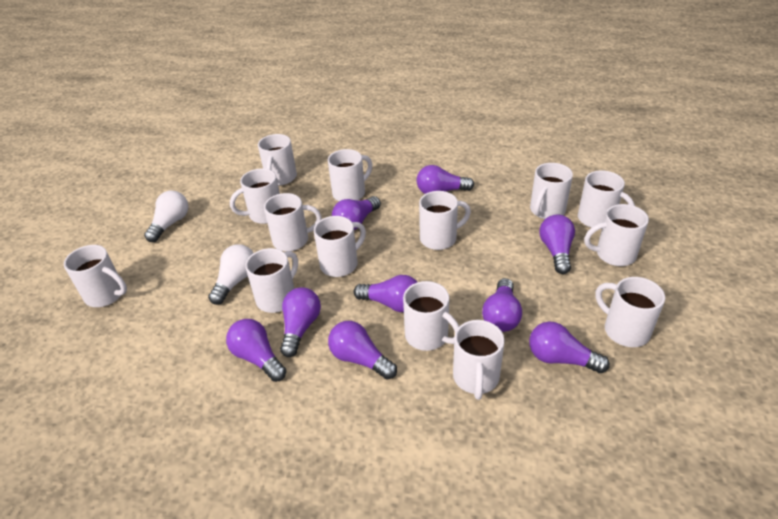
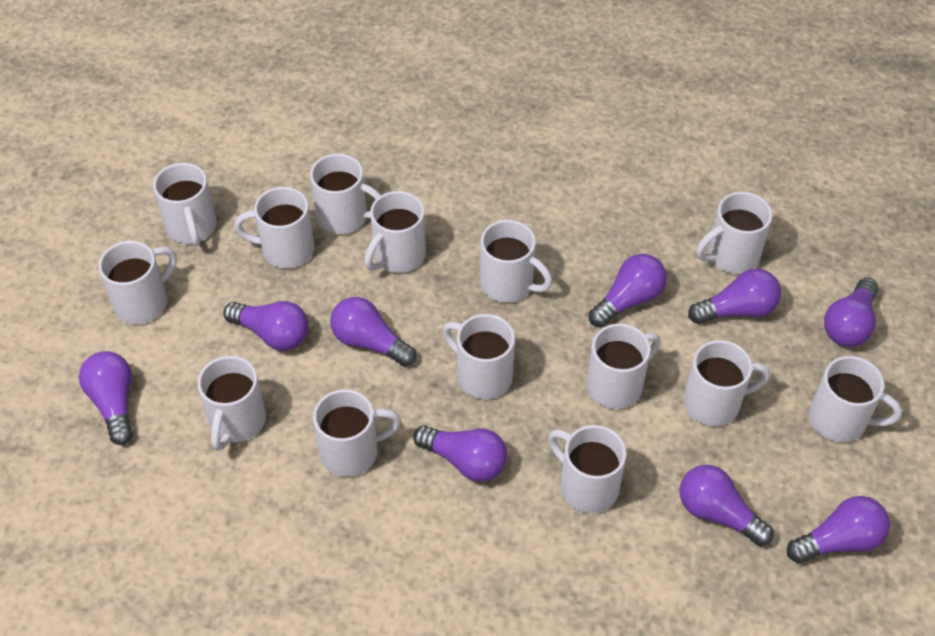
white light bulb: [144,190,188,242] [208,244,253,305] = 2 -> none = 0

